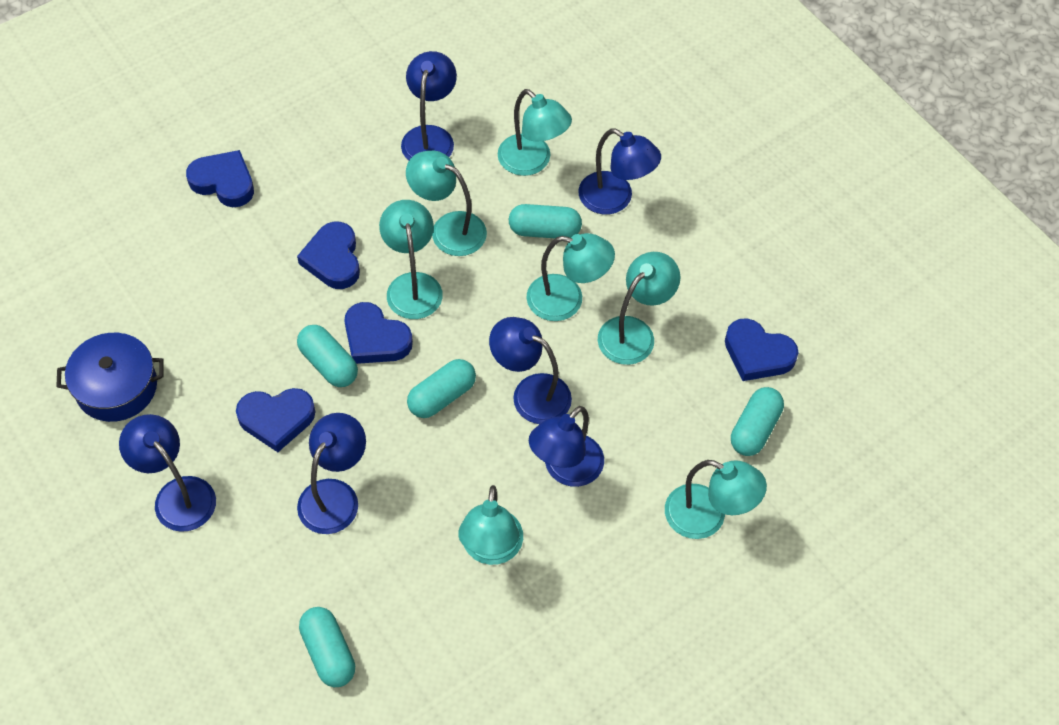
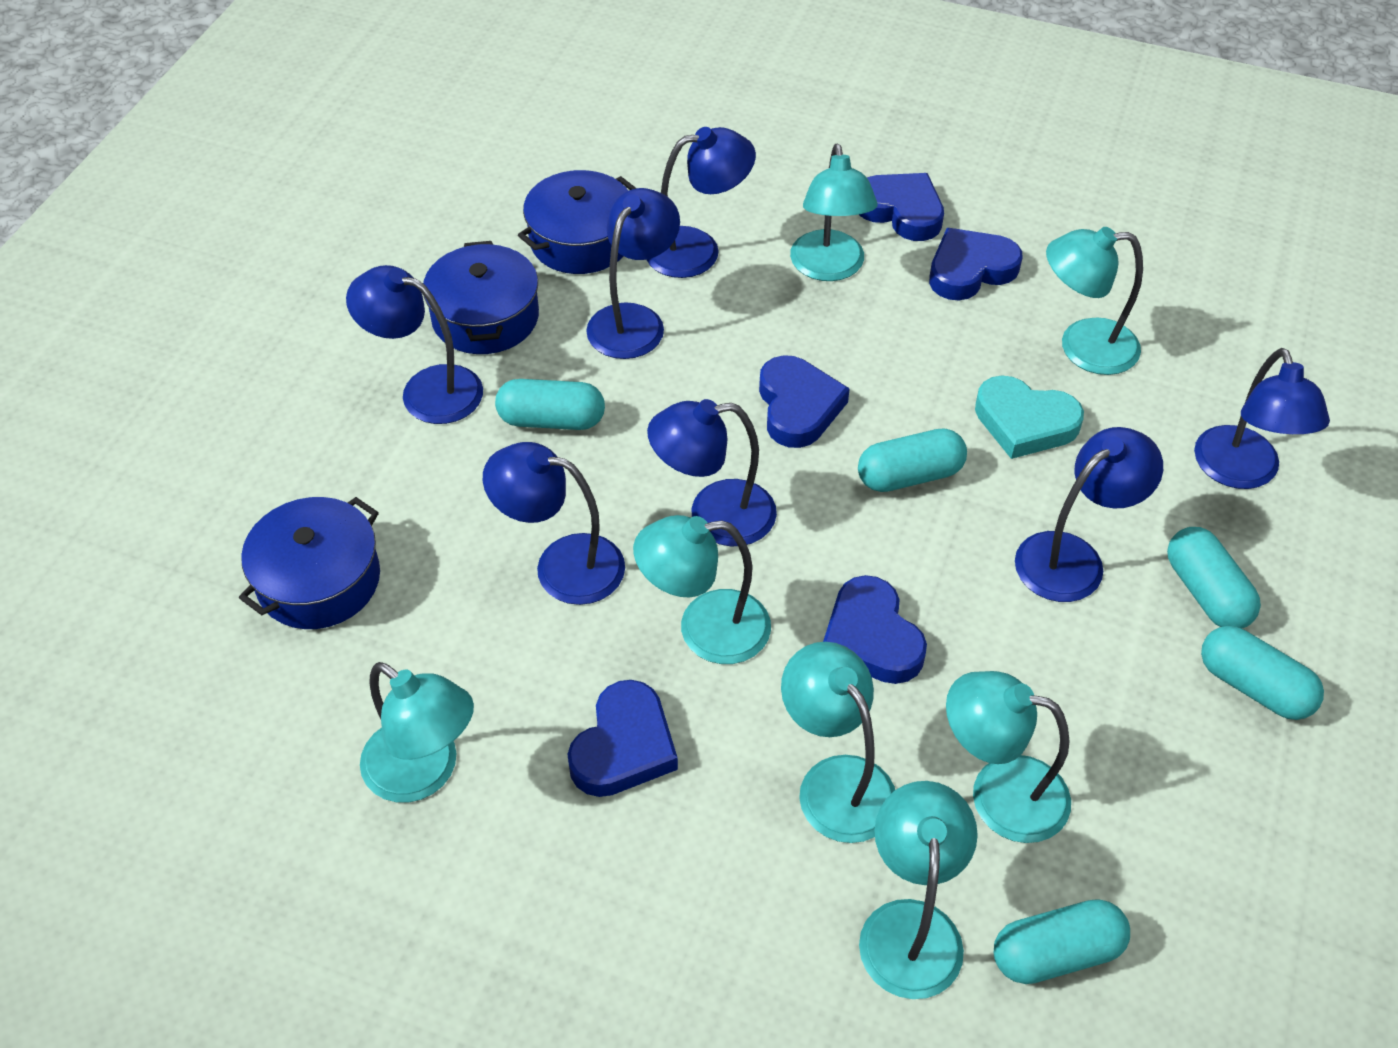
blue lamp: [119,414,216,532] [297,413,366,534] [401,51,457,161] [489,317,572,424] [529,406,604,487] [578,128,661,214] = 6 -> [346,265,483,424] [483,442,625,605] [586,188,680,359] [646,127,756,278] [647,399,777,546] [1015,427,1163,602] [1194,348,1330,489] = 7
blue pot: [56,333,163,422] = 1 -> [239,497,380,629] [423,241,539,354] [518,170,637,274] = 3
turquoise heart: none = 0 -> [975,375,1084,459] = 1

